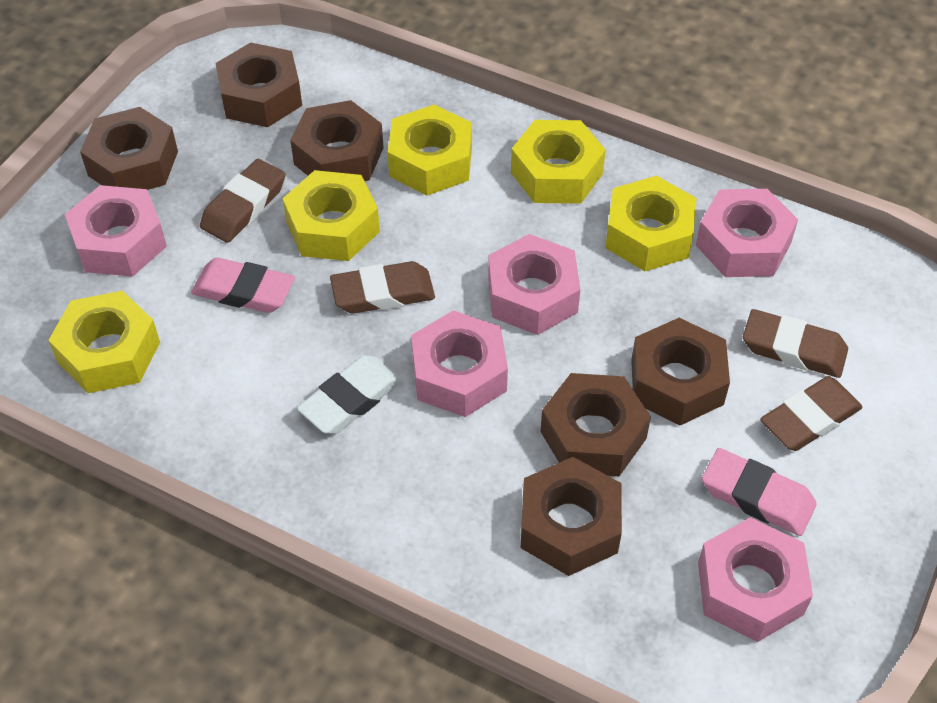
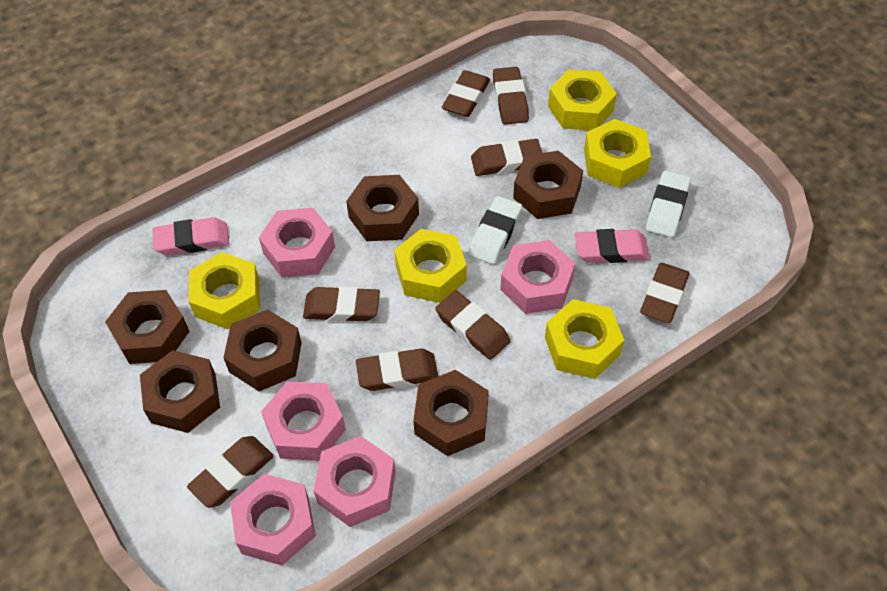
brown eraser: [200,159,285,243] [330,261,435,314] [743,309,848,378] [760,376,863,451] = 4 -> [187,436,274,508] [303,286,380,322] [356,348,438,391] [435,290,510,360] [442,70,490,117] [471,139,542,176] [493,67,529,125] [640,263,689,323] = 8
white eraser: [297,355,402,434] = 1 -> [468,196,522,265] [646,170,691,237] = 2

